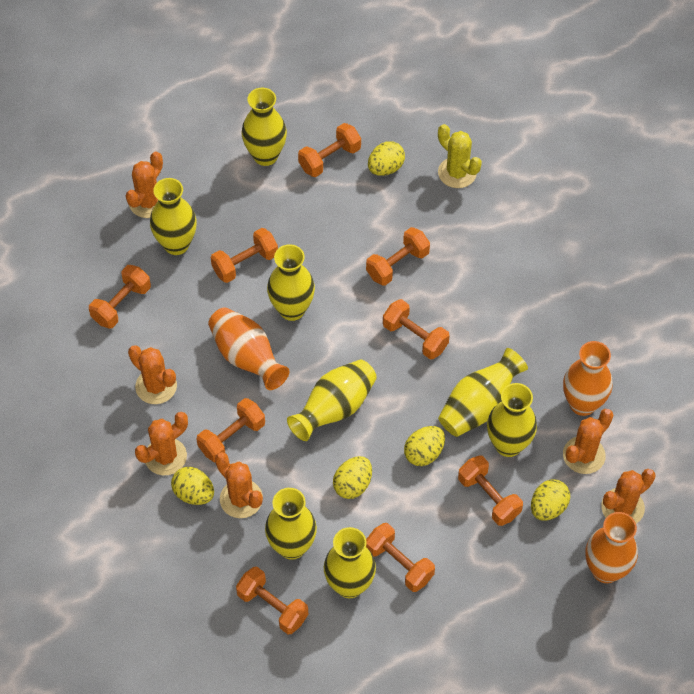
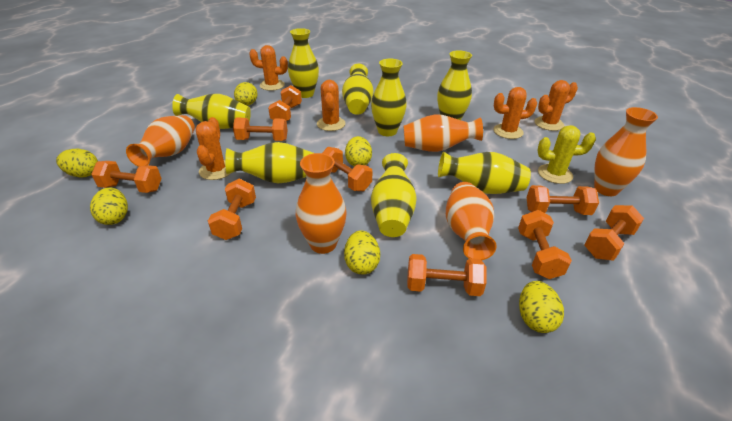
orange cactus: [126,151,163,218] [128,345,177,404] [135,412,188,475] [215,452,263,518] [563,409,613,474] [601,469,656,524] = 6 -> [196,117,231,180] [249,45,288,91] [317,80,346,131] [493,87,537,139] [535,80,578,131] = 5
orange vase: [208,308,290,390] [563,341,613,416] [585,512,638,583] = 3 -> [126,115,195,167] [296,153,346,254] [404,114,483,152] [446,182,497,260] [594,107,658,196] = 5
yellow egg: [171,467,214,505] [333,456,372,499] [368,141,405,176] [404,426,445,466] [531,479,570,521] = 5 -> [56,149,98,177] [90,187,128,225] [234,82,258,106] [344,230,380,275] [345,136,372,167] [519,281,564,333] = 6

